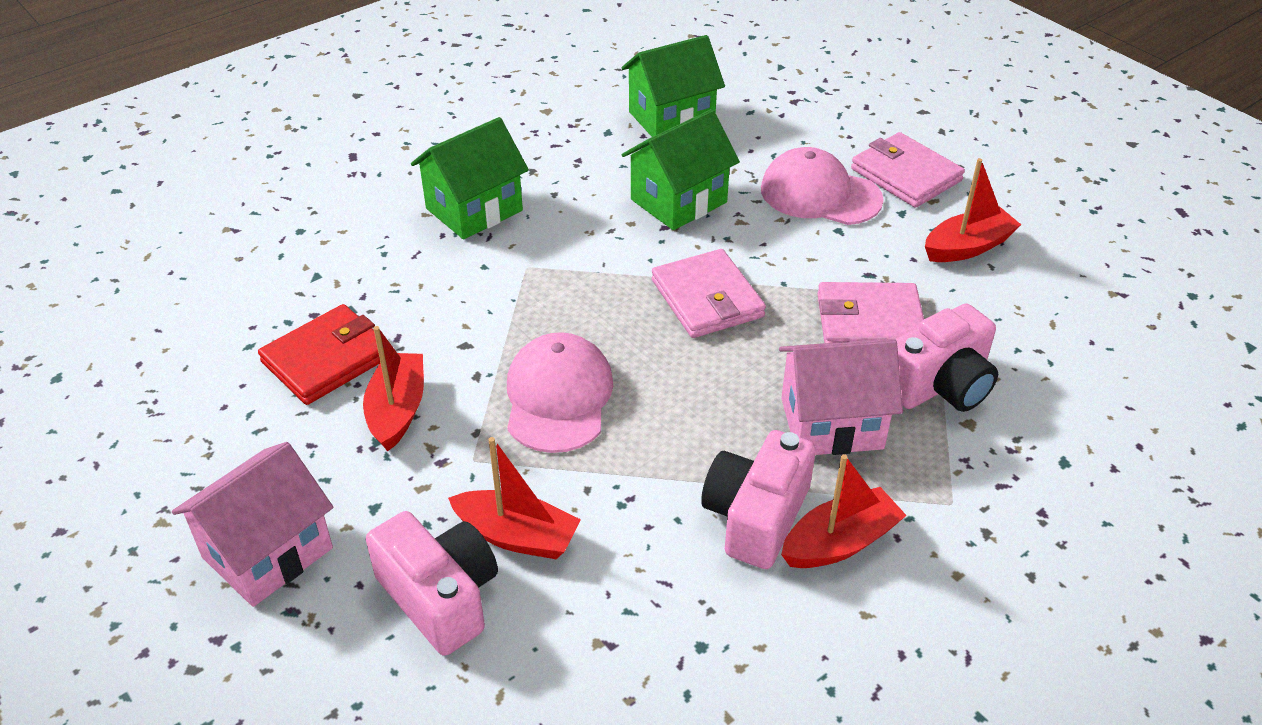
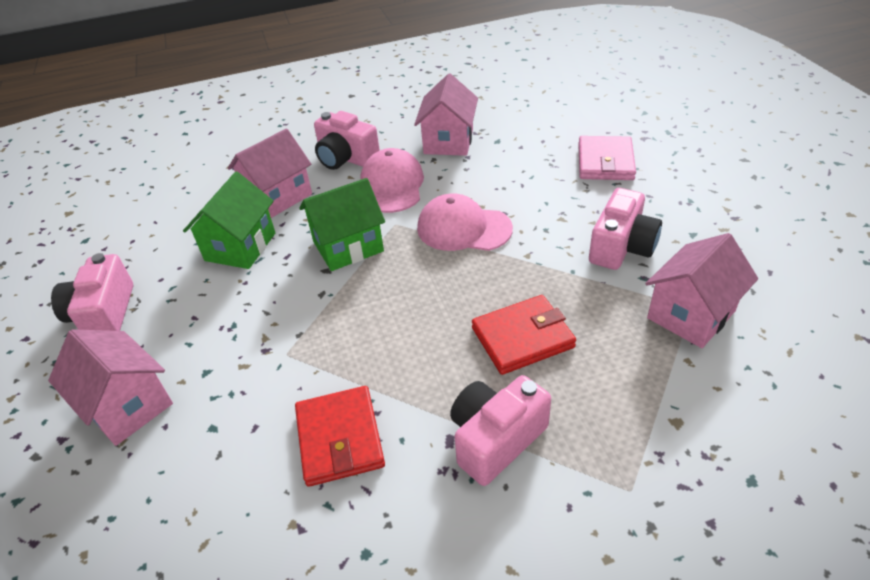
green house: [411,117,529,240] [621,35,725,137] [622,109,740,230] = 3 -> [183,172,275,269] [299,178,385,271] = 2
pink camera: [366,511,498,656] [701,430,816,569] [896,303,998,412] = 3 -> [51,253,133,331] [314,111,380,170] [450,375,551,486] [589,188,662,270] = 4
pink house: [172,442,333,607] [779,339,903,455] = 2 -> [48,329,173,446] [228,129,312,218] [414,74,478,156] [645,233,758,348] = 4
pink wallet: [652,249,766,338] [817,282,924,343] [851,132,965,208] = 3 -> [578,136,636,180] = 1
red boat: [363,326,424,452] [448,437,581,559] [781,454,907,568] [925,158,1021,262] = 4 -> none = 0
red wallet: [258,304,380,405] = 1 -> [295,386,385,487] [472,295,576,375] = 2

